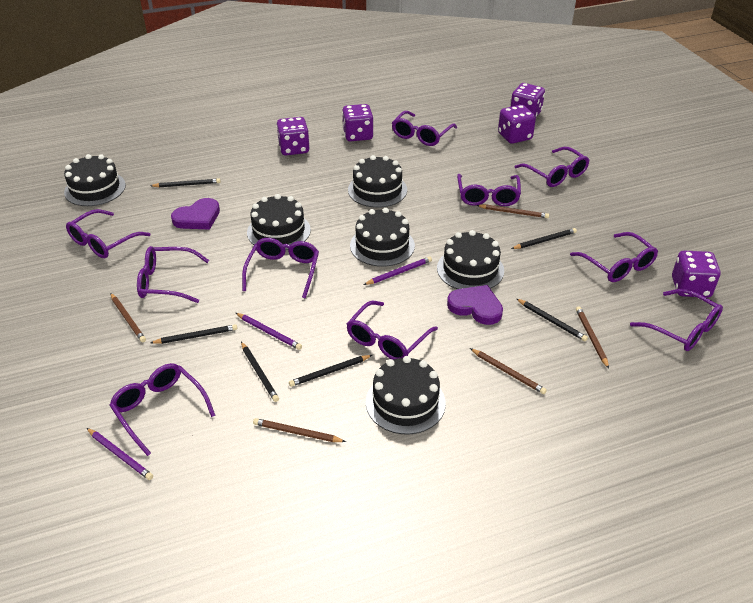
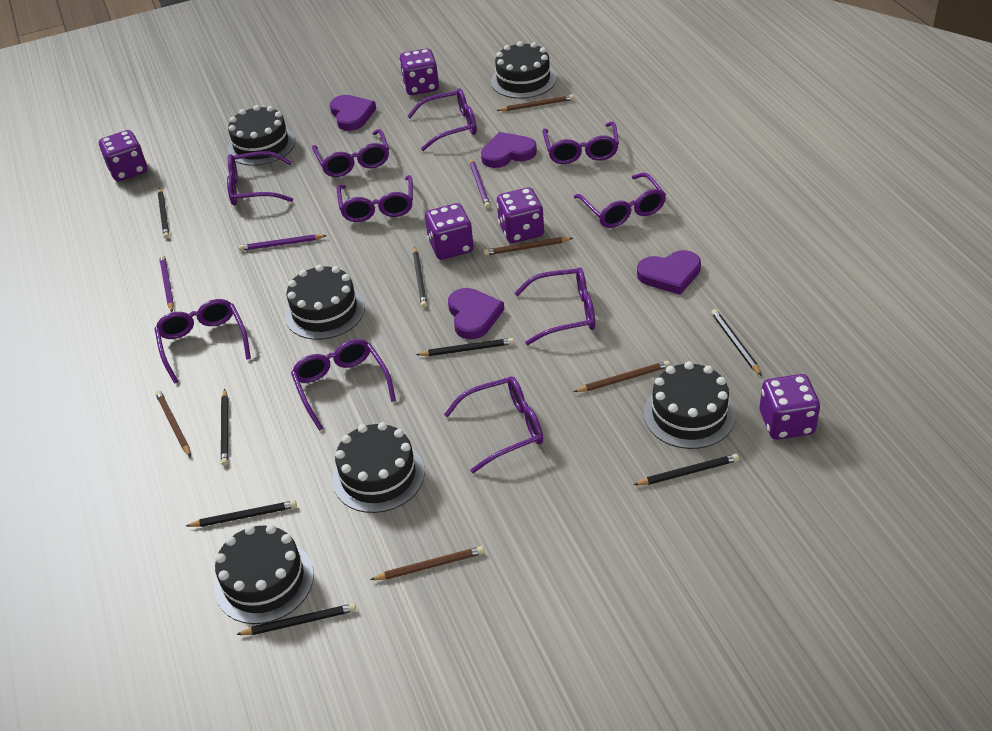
black pencil: [150,324,237,344] [151,178,221,188] [241,342,279,402] [289,355,372,387] [511,228,577,249] [517,299,588,341] = 6 -> [158,188,169,239] [186,500,297,527] [221,389,228,466] [236,603,356,635] [413,246,427,308] [416,338,514,356] [633,454,739,485] [711,309,762,376] = 8
purple heart: [171,198,220,230] [447,285,503,325] = 2 -> [330,95,376,131] [448,288,504,339] [481,132,537,168] [637,250,701,295] = 4

